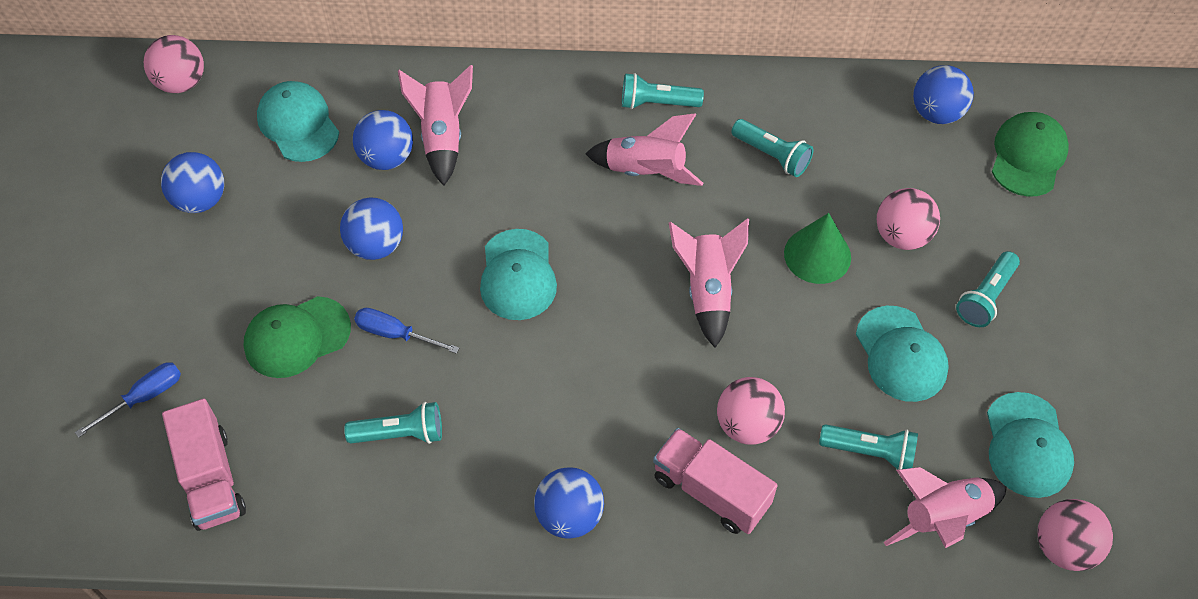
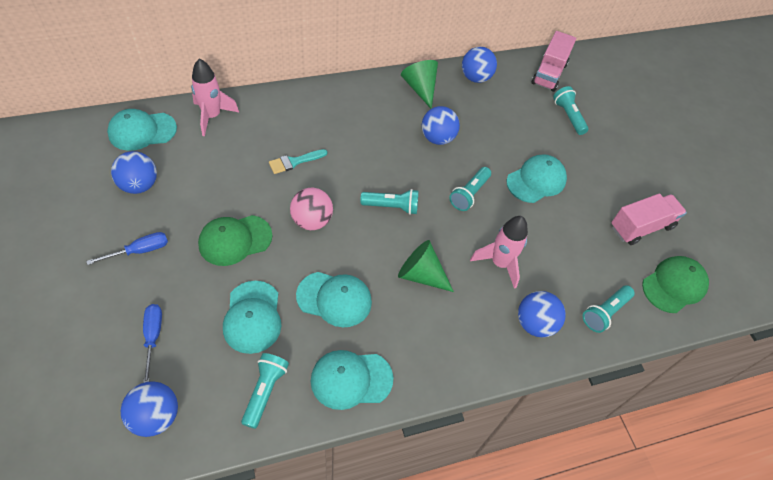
green cone: [784,213,851,284] = 1 -> [398,240,454,292] [401,60,438,109] = 2
pink ball: [144,35,204,93] [717,377,785,445] [877,188,940,250] [1037,499,1113,571] = 4 -> [290,188,333,230] = 1
pink rocket: [398,65,473,186] [585,113,703,186] [669,218,749,348] [884,467,1007,548] = 4 -> [191,58,239,136] [470,216,528,289] = 2
turquoise brush: none = 0 -> [269,149,327,174] = 1
turquoise cap: [257,81,339,162] [480,229,557,320] [856,306,949,402] [987,392,1074,498] = 4 -> [107,109,177,151] [223,281,281,354] [296,272,372,327] [311,350,393,410] [507,154,567,203] = 5

